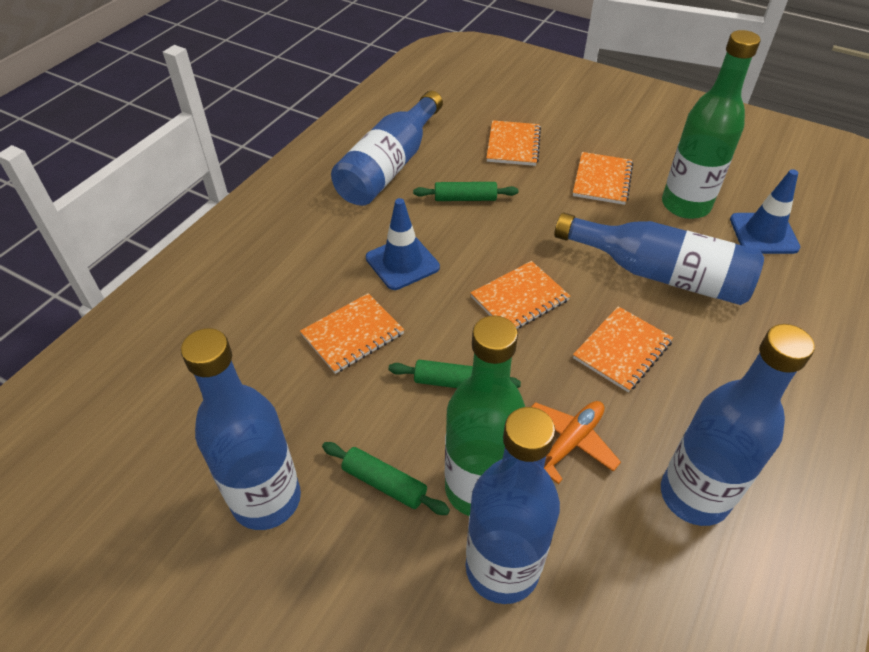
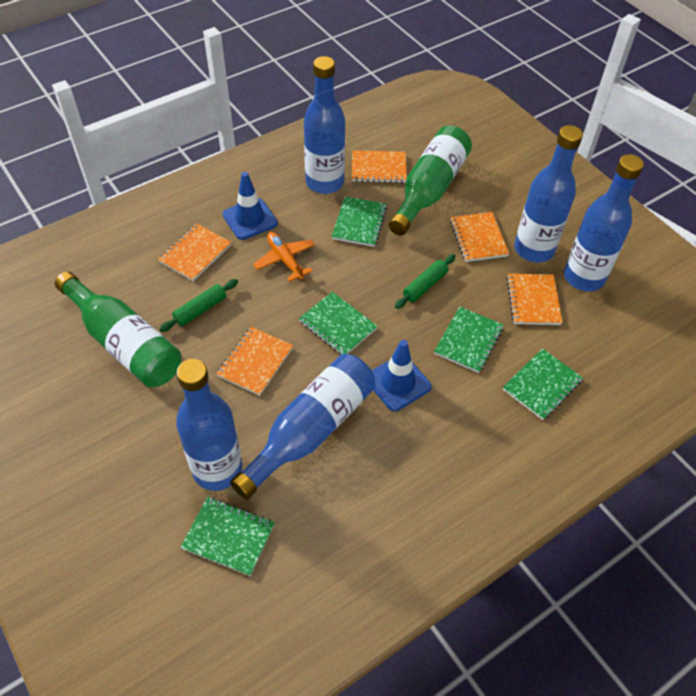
green notebook: none = 0 -> [181,497,275,576] [299,292,378,355] [332,197,387,247] [434,307,504,373] [503,349,583,420] = 5
green rolling pin: [322,442,450,515] [388,360,521,388] [413,182,518,201] = 3 -> [159,279,238,332] [395,254,456,309] = 2

